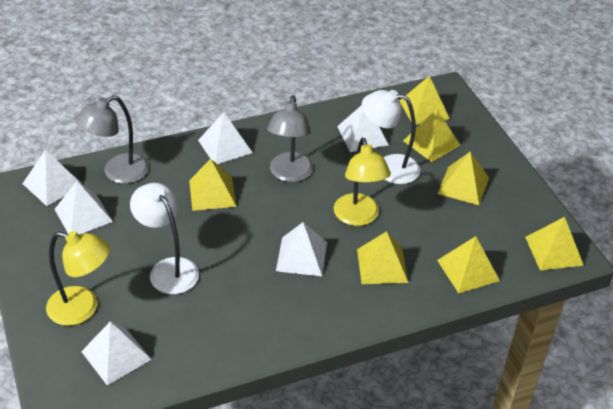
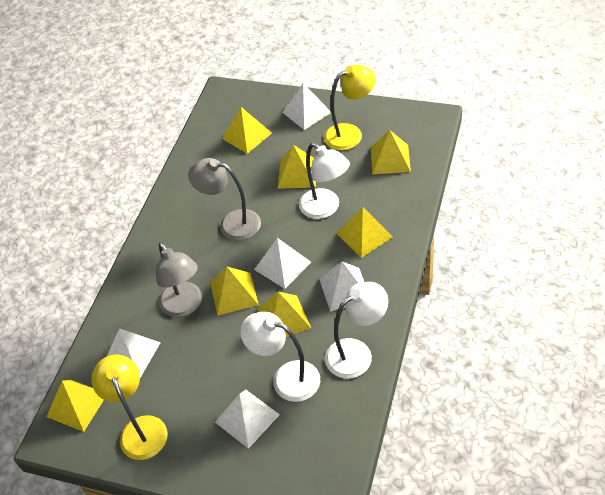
white lamp: [130,183,199,294] [362,90,420,184] = 2 -> [240,312,320,402] [299,143,350,219] [325,282,388,379] = 3
white pyramid: [22,150,82,206] [54,181,113,234] [81,321,152,385] [198,112,253,164] [276,222,327,276] [337,105,388,152] = 6 -> [107,328,161,378] [215,390,280,449] [254,238,311,289] [282,83,331,130] [319,262,364,311] = 5

